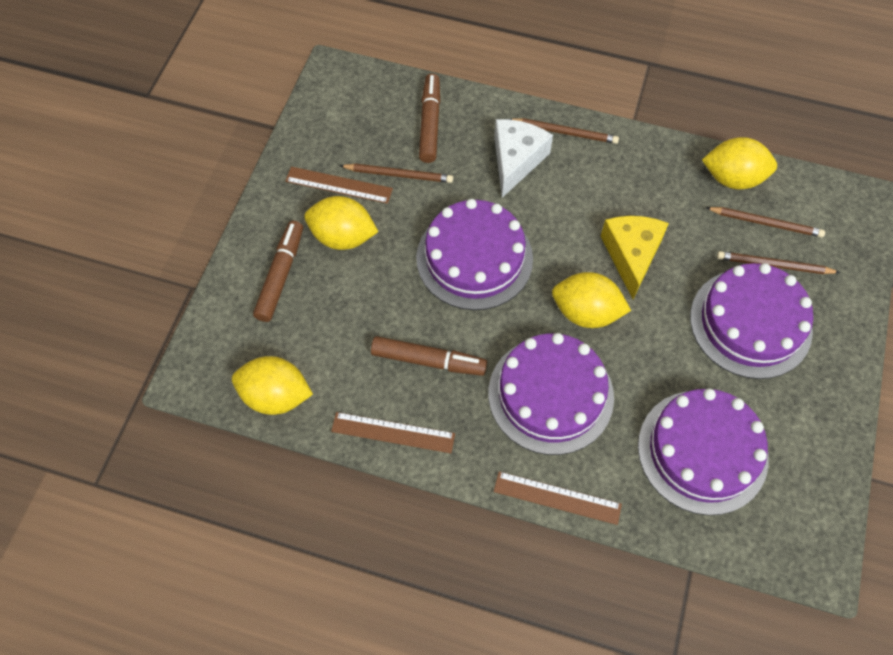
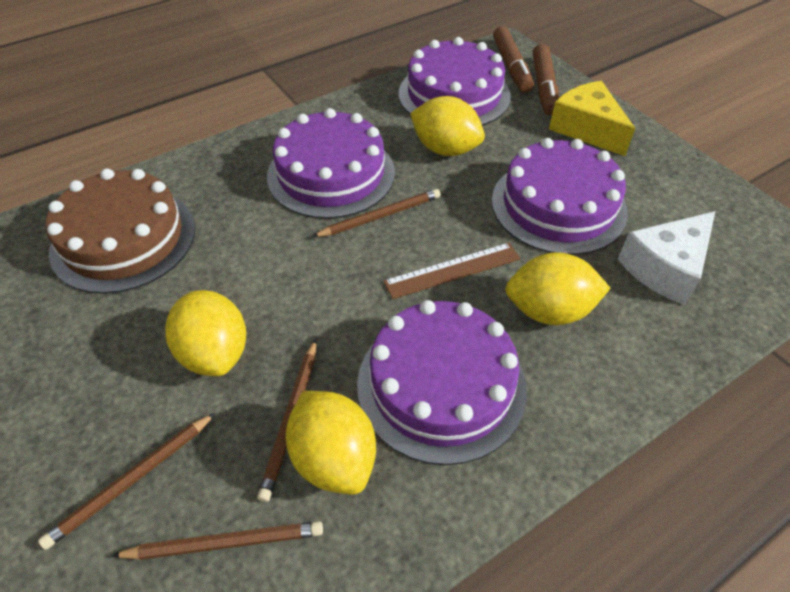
brown cake: none = 0 -> [46,169,195,294] = 1
brown marker: [253,221,303,322] [371,336,487,376] [419,74,440,163] = 3 -> [493,26,534,93] [533,44,559,115] = 2
brown ruler: [285,167,393,204] [331,412,455,453] [494,471,622,525] = 3 -> [384,243,520,299] = 1

